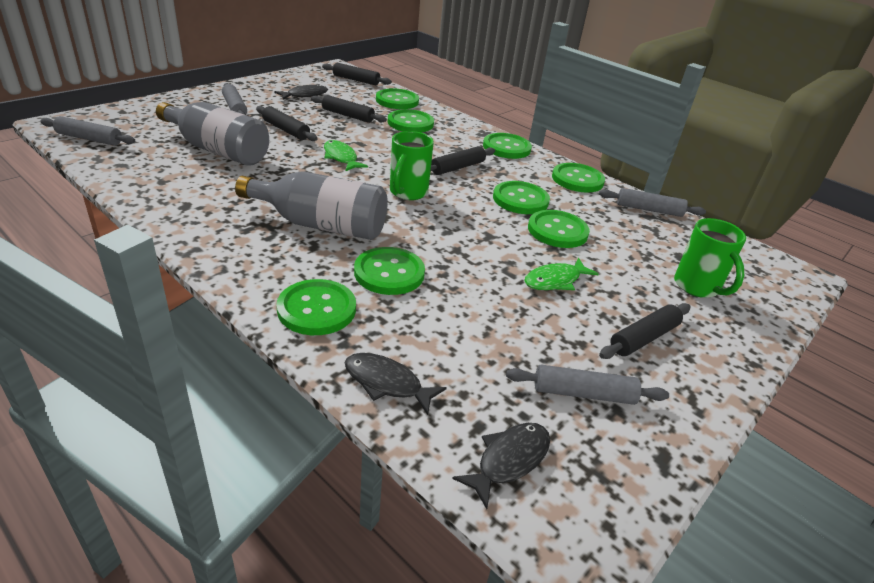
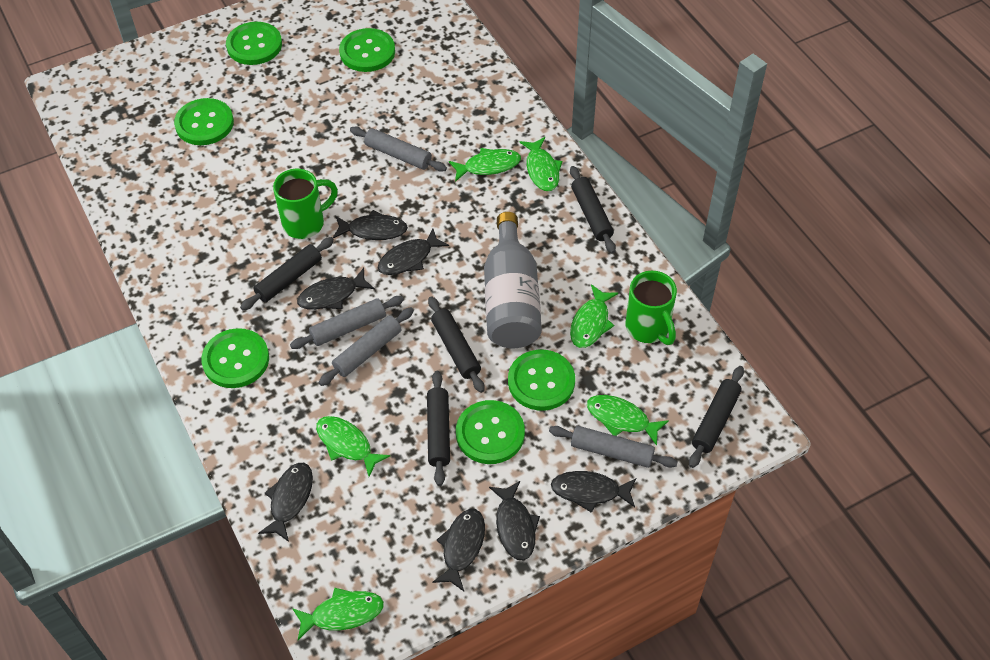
black fish: [274,84,328,99] [345,353,447,415] [452,423,550,509] = 3 -> [258,463,313,542] [297,268,375,310] [333,210,408,240] [378,228,449,275] [432,509,485,591] [489,481,540,560] [551,471,636,513] = 7
green button: [276,279,356,335] [354,247,425,295] [376,88,419,109] [388,109,434,132] [483,133,532,159] [493,181,550,214] [528,210,590,248] [552,163,605,193] = 8 -> [174,98,234,145] [201,328,269,388] [226,22,282,65] [339,28,395,72] [456,400,525,464] [508,350,575,411] = 6
green fish: [324,140,368,171] [524,258,599,290] = 2 -> [292,588,384,640] [316,416,390,477] [449,148,521,182] [519,137,562,191] [570,284,618,348] [587,395,669,446] = 6
grey bottle: [156,102,269,166] [235,171,388,240] = 2 -> [484,212,542,348] = 1

